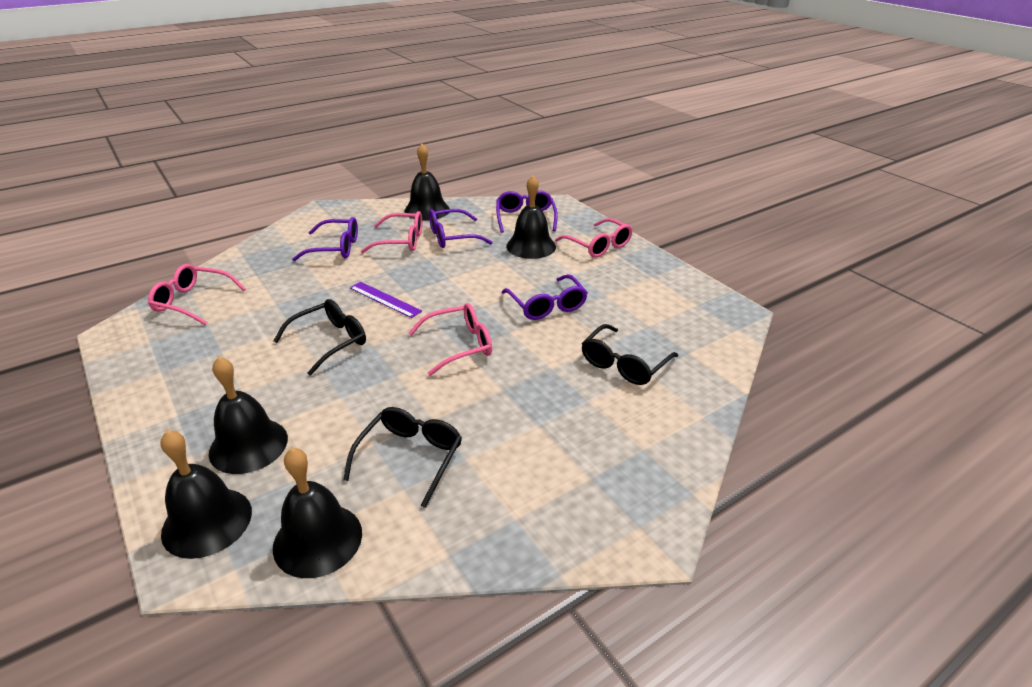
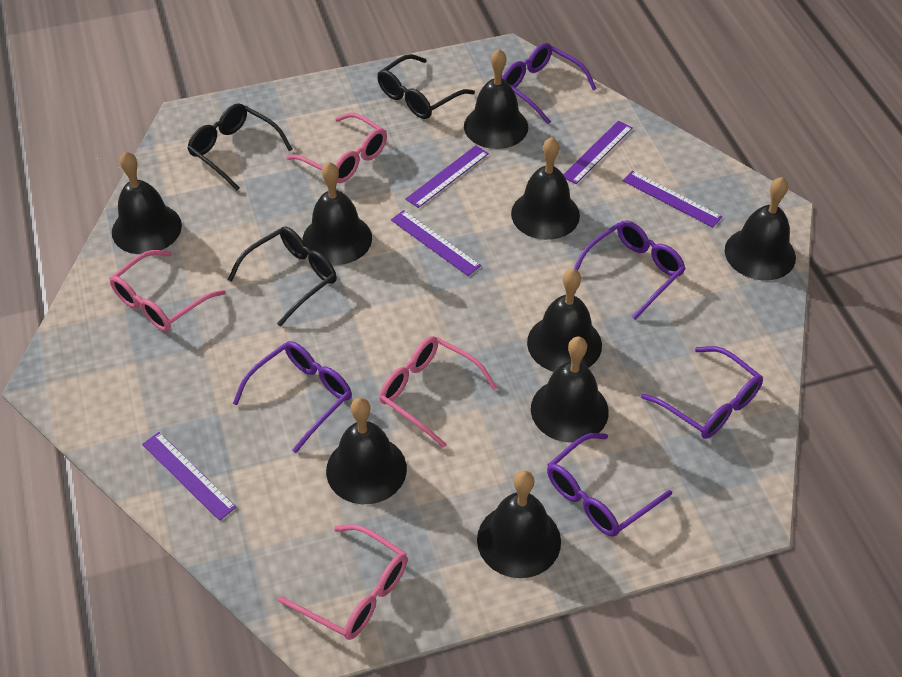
black bell: [161,430,252,559] [209,356,288,474] [273,448,362,578] [404,144,450,221] [506,175,556,259] = 5 -> [112,151,182,254] [302,162,372,265] [326,398,407,504] [464,49,528,149] [477,470,561,578] [511,137,580,240] [527,269,602,372] [531,337,609,443] [725,177,796,280] = 9
purple glasses: [292,217,358,261] [429,209,493,248] [496,190,558,233] [502,274,588,320] = 4 -> [233,341,352,453] [502,43,597,124] [547,433,672,537] [574,220,685,319] [641,346,763,439] = 5
purple ruler: [350,282,422,318] = 1 -> [142,432,237,521] [391,210,481,276] [406,145,489,208] [563,121,633,184] [623,171,722,227] = 5

